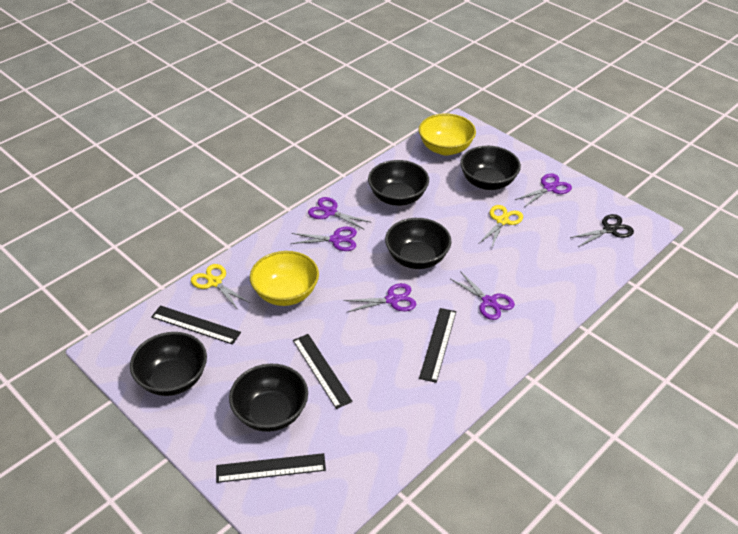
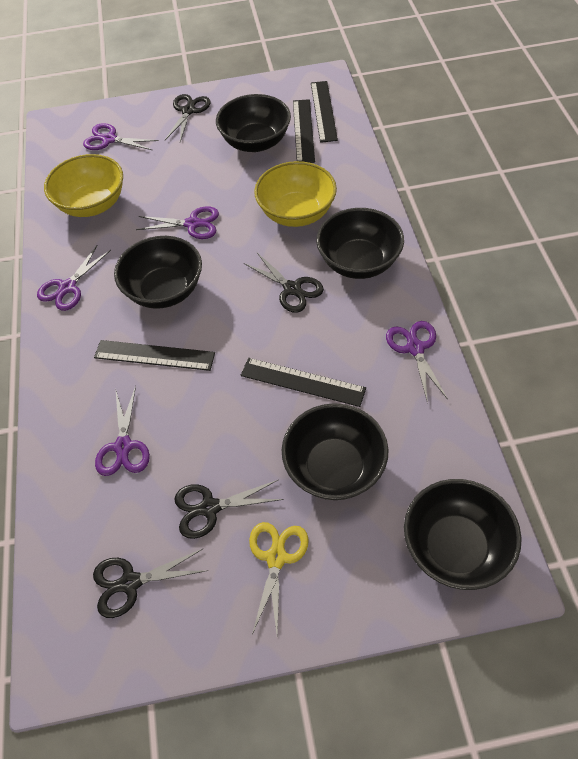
black scissors: [570,214,634,247] = 1 -> [93,549,208,618] [165,94,211,142] [174,480,284,539] [244,253,324,313] = 4
yellow scissors: [191,264,250,310] [479,205,523,249] = 2 -> [249,522,309,635] = 1

